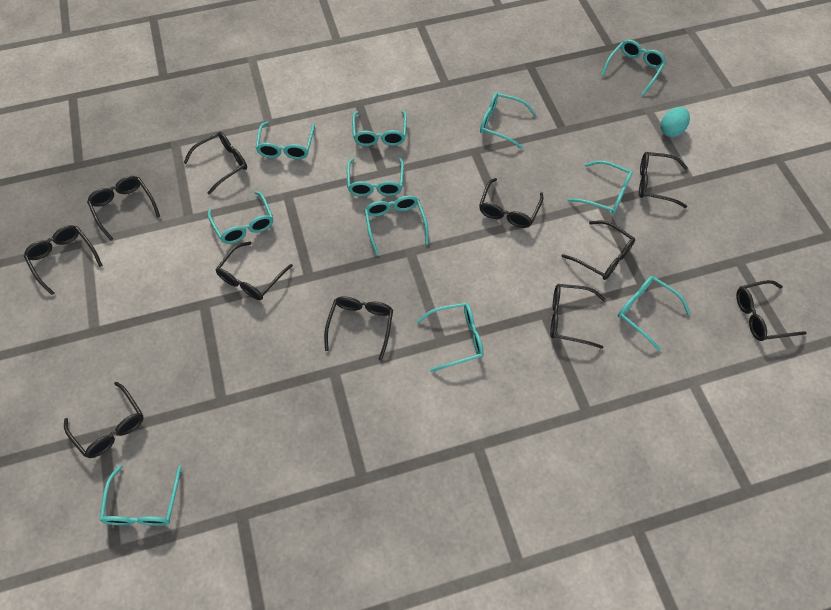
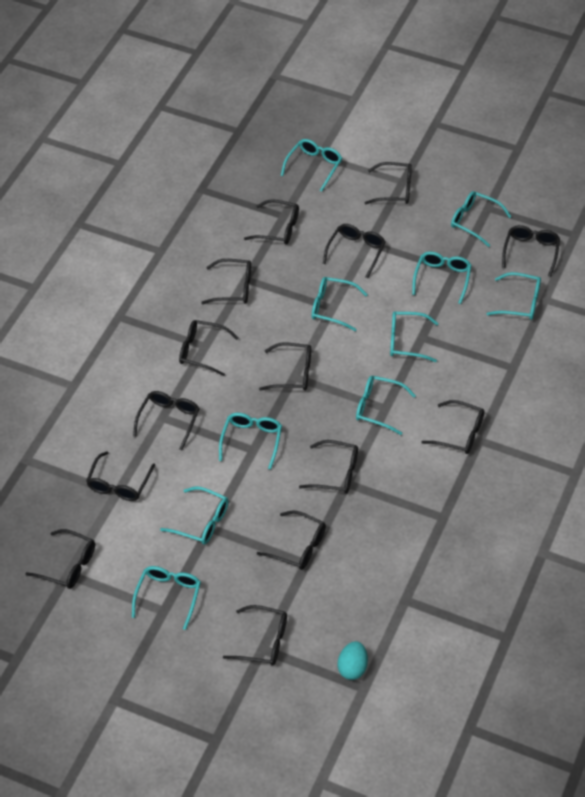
black glasses: [24,225,103,295] [64,382,144,458] [87,176,160,241] [183,132,247,194] [215,242,293,300] [324,296,393,361] [479,178,544,228] [550,284,605,349] [561,221,635,280] [639,152,688,208] [736,280,806,341] = 11 -> [25,529,95,589] [86,451,155,501] [133,391,200,450] [179,320,238,376] [201,259,251,304] [223,605,287,666] [244,199,299,245] [257,510,326,570] [259,343,311,391] [299,440,358,494] [323,224,386,278] [365,162,412,204] [422,400,484,454] [502,225,560,277] = 14
turquoise glasses: [99,465,182,526] [208,191,273,244] [256,122,315,160] [347,158,404,196] [352,110,407,146] [364,195,428,255] [417,303,483,372] [480,92,536,149] [568,161,633,215] [601,40,666,95] [618,276,691,351] = 11 -> [132,566,201,630] [160,486,228,545] [219,413,282,470] [281,139,342,191] [312,277,368,331] [356,376,416,435] [390,312,439,362] [412,252,472,304] [451,191,511,247] [487,272,541,320] = 10

